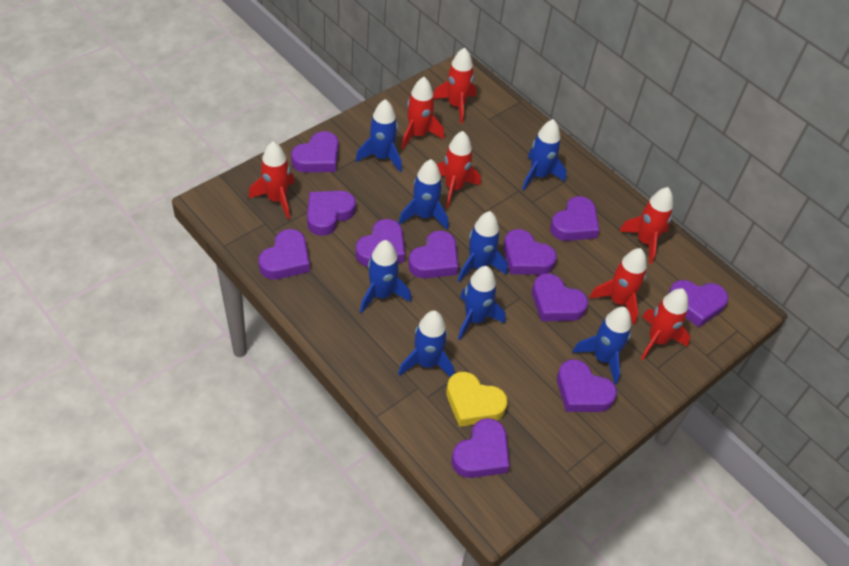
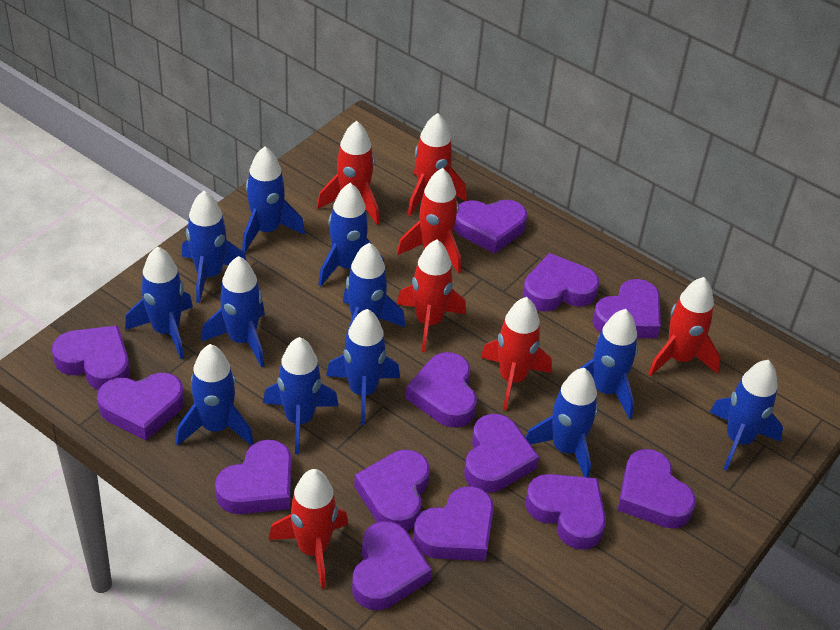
blue rocket: [355,99,402,172] [360,240,411,313] [398,159,448,230] [398,311,454,377] [458,211,508,282] [458,266,505,340] [522,119,567,191] [572,307,631,384] = 8 -> [125,246,193,359] [176,344,254,446] [182,191,247,303] [201,256,265,367] [242,147,305,253] [263,337,339,454] [318,183,384,286] [326,309,400,425] [343,243,405,345] [525,368,598,478] [570,309,638,420] [710,360,783,471] = 12
purple heart: [259,229,310,279] [291,131,338,173] [307,191,356,236] [356,219,405,267] [408,231,458,278] [452,418,509,478] [503,229,557,275] [532,273,588,321] [550,196,599,241] [557,359,617,412] [668,280,728,327] = 11 -> [52,325,130,390] [97,373,184,440] [215,439,292,514] [352,521,432,610] [354,450,430,531] [406,352,477,428] [413,486,494,561] [454,200,527,254] [464,414,539,493] [523,253,600,311] [525,474,606,550] [592,279,661,338] [618,449,696,529] = 13
yellow heart: [446,372,508,427] = 1 -> none = 0

